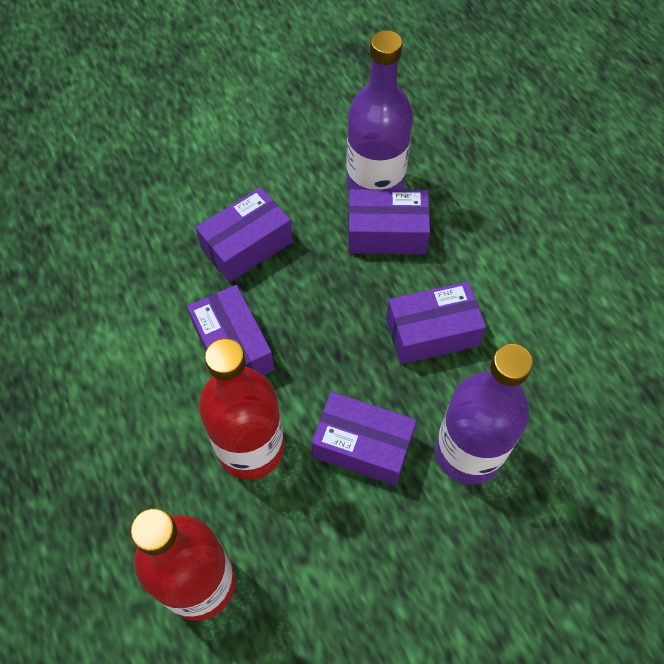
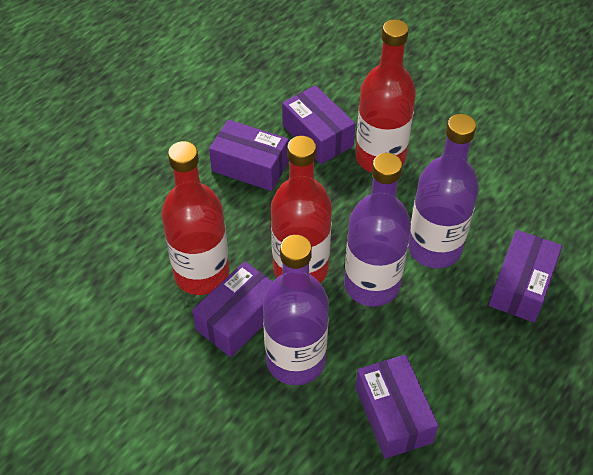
purple bottle: [346,30,413,192] [435,344,533,484] = 2 -> [263,235,329,385] [344,153,411,306] [408,114,479,268] = 3
red bottle: [130,508,236,621] [199,338,284,480] = 2 -> [161,141,230,295] [271,136,332,283] [355,19,416,173] = 3

